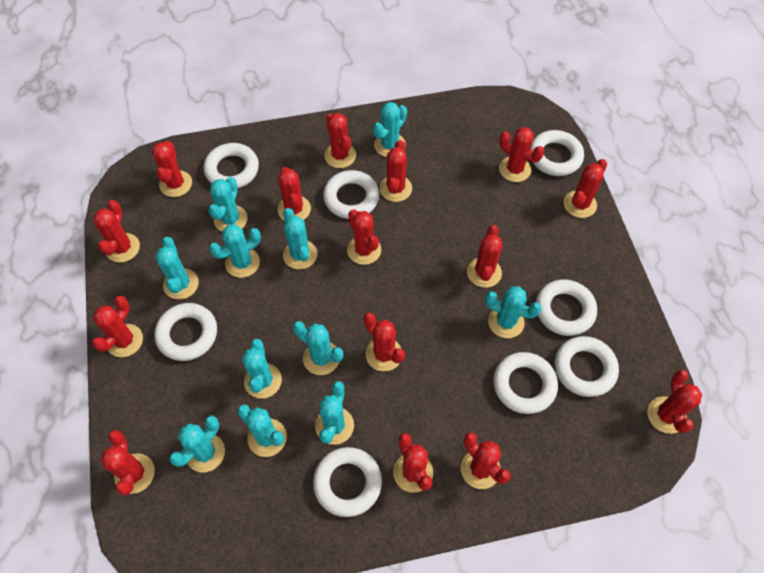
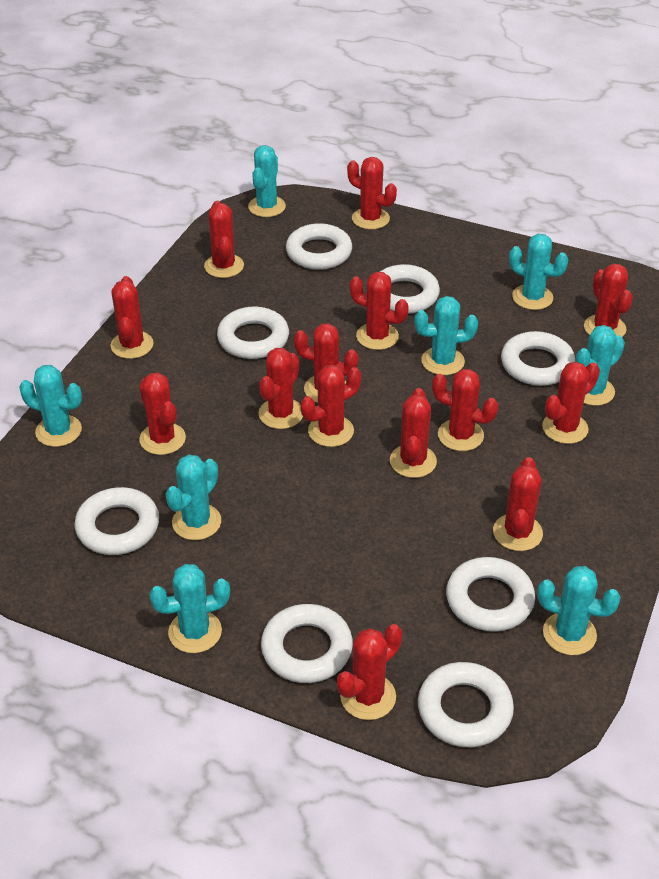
red cactus: [92,296,143,357] [94,200,140,262] [101,430,155,496] [152,141,192,197] [278,167,311,220] [324,113,356,168] [347,209,381,265] [364,313,405,372] [380,140,412,202] [393,433,433,493] [461,432,511,489] [467,225,503,288] [499,127,544,182] [564,159,607,218] [647,370,702,434] = 15 -> [110,276,154,359] [139,372,186,455] [204,201,244,278] [258,348,303,429] [294,324,358,403] [301,365,361,447] [337,624,402,720] [347,157,397,230] [349,272,409,350] [390,388,437,478] [432,369,498,451] [493,457,543,551] [542,362,600,444] [584,264,633,337] = 14
turquoise cactus: [155,237,199,300] [169,416,225,473] [209,177,247,232] [209,224,261,278] [237,404,287,457] [242,339,282,399] [283,208,317,269] [293,321,343,375] [315,381,354,445] [373,102,407,157] [485,286,542,338] = 11 -> [19,365,82,447] [149,564,230,653] [165,454,221,540] [248,145,286,217] [414,296,478,375] [509,234,568,310] [537,566,621,655] [575,325,625,406] = 8

